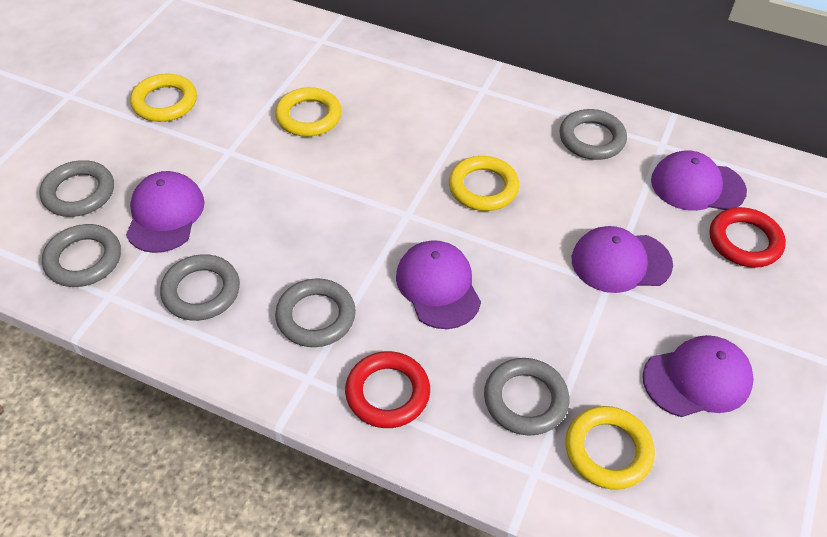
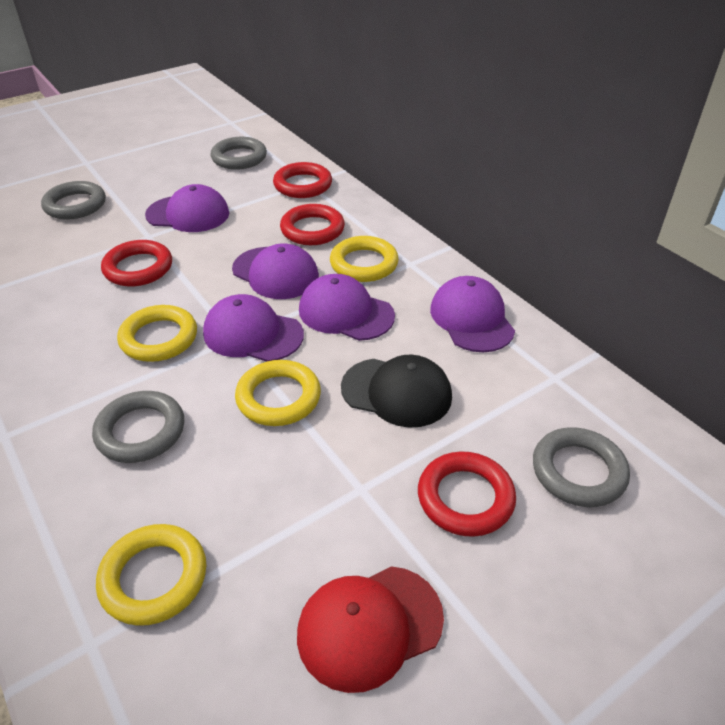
black cap: none = 0 -> [341,355,452,428] = 1
grey ring: [39,160,114,217] [42,224,121,287] [160,254,240,321] [275,278,356,347] [484,358,569,436] [560,109,627,160] = 6 -> [41,181,106,219] [92,391,184,463] [211,137,267,170] [533,427,630,507] = 4
red cap: none = 0 -> [297,566,444,693] = 1
red ring: [345,351,430,428] [710,207,786,268] = 2 -> [101,240,172,287] [273,162,332,198] [280,204,345,245] [418,451,516,537] = 4

